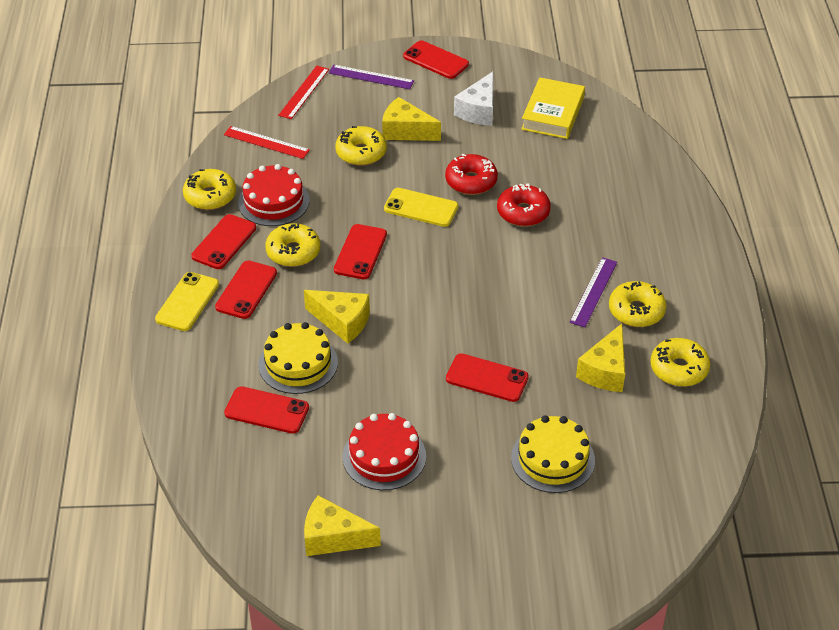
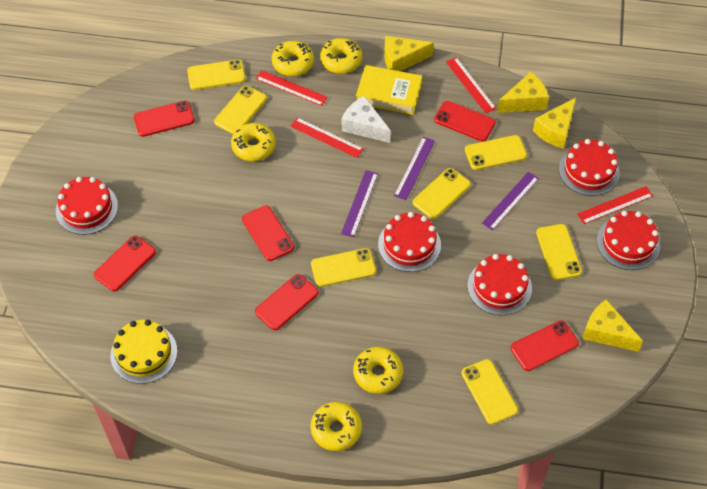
purple ruler: [329,65,414,89] [569,257,617,327] = 2 -> [341,170,378,237] [394,137,435,200] [482,172,539,231] = 3
red cake: [238,164,310,226] [343,413,426,490] = 2 -> [56,177,118,235] [378,212,441,272] [467,254,532,315] [559,139,620,196] [597,211,660,270] = 5
red donut: [445,154,498,195] [497,183,551,227] = 2 -> none = 0
red ruler: [224,126,310,159] [278,66,329,119] = 2 -> [256,70,328,106] [290,117,364,158] [446,57,496,113] [577,186,653,224] = 4
yellow cake: [259,322,338,394] [511,415,595,493] = 2 -> [110,320,177,384] = 1
yellow phone: [155,272,219,331] [384,188,458,227] = 2 -> [187,60,245,90] [214,86,267,134] [311,248,376,287] [413,168,471,219] [461,359,518,424] [465,135,527,170] [536,224,582,280] = 7

